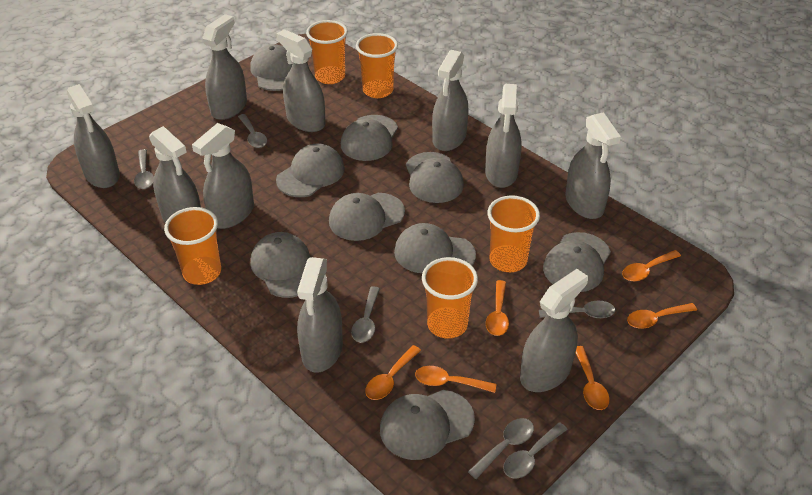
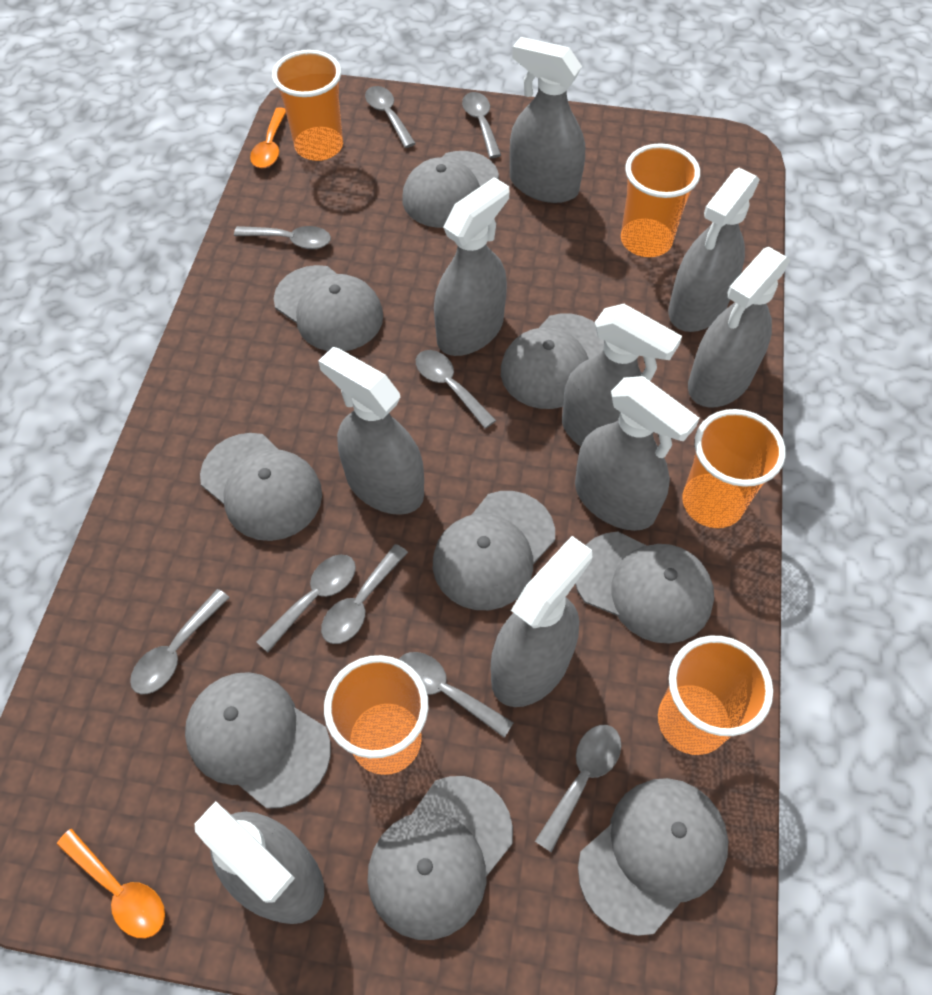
grey spoon: [134,149,154,189] [238,114,267,148] [351,286,380,343] [468,418,534,479] [503,422,568,479] [539,301,615,318] = 6 -> [130,589,230,694] [234,226,331,249] [256,554,356,652] [321,544,408,644] [365,86,416,148] [398,652,514,738] [416,350,496,429] [462,92,501,158] [535,725,621,852] = 9
grey spray bottle: [67,84,120,188] [149,126,201,223] [192,123,254,229] [202,14,247,120] [276,29,326,132] [297,257,343,373] [432,50,469,151] [485,84,522,188] [520,269,588,392] [565,112,621,219] = 10 -> [195,801,324,924] [318,347,424,515] [434,177,509,356] [491,536,592,707] [510,37,585,203] [562,304,682,447] [575,376,700,531] [668,168,760,332] [688,247,791,408] = 9
orange spoon: [365,345,421,400] [415,366,496,393] [486,280,509,336] [576,346,609,410] [622,250,681,281] [627,303,697,329] = 6 -> [57,829,165,939] [250,107,286,168] = 2

